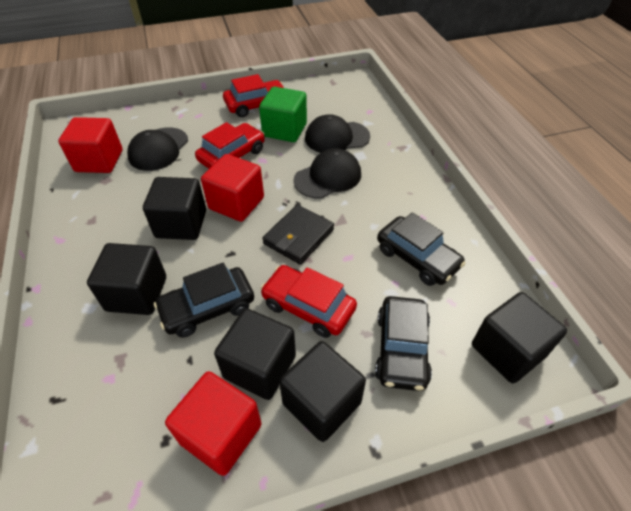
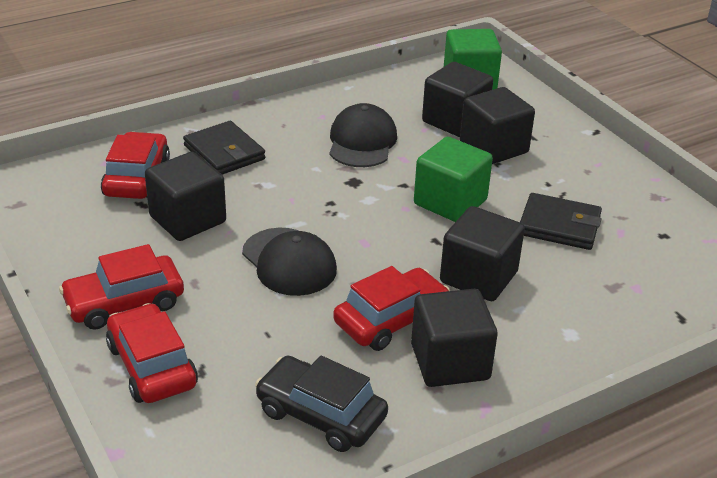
black cap: [127,127,188,171] [294,148,361,199] [305,114,370,153] = 3 -> [242,228,337,296] [329,103,397,167] = 2
black car: [154,263,254,338] [375,296,432,391] [377,212,466,286] = 3 -> [255,355,388,452] = 1
black wallet: [262,205,334,265] = 1 -> [183,121,265,175] [520,193,602,250] = 2
green cube: [259,87,307,142] = 1 -> [414,137,493,222] [444,29,502,90] = 2
red car: [195,122,265,169] [223,74,284,117] [260,265,357,338] = 3 -> [59,244,184,330] [101,132,170,199] [106,303,198,403] [333,266,450,351] = 4
red cube: [58,117,123,173] [165,371,262,476] [201,154,264,222] = 3 -> none = 0

